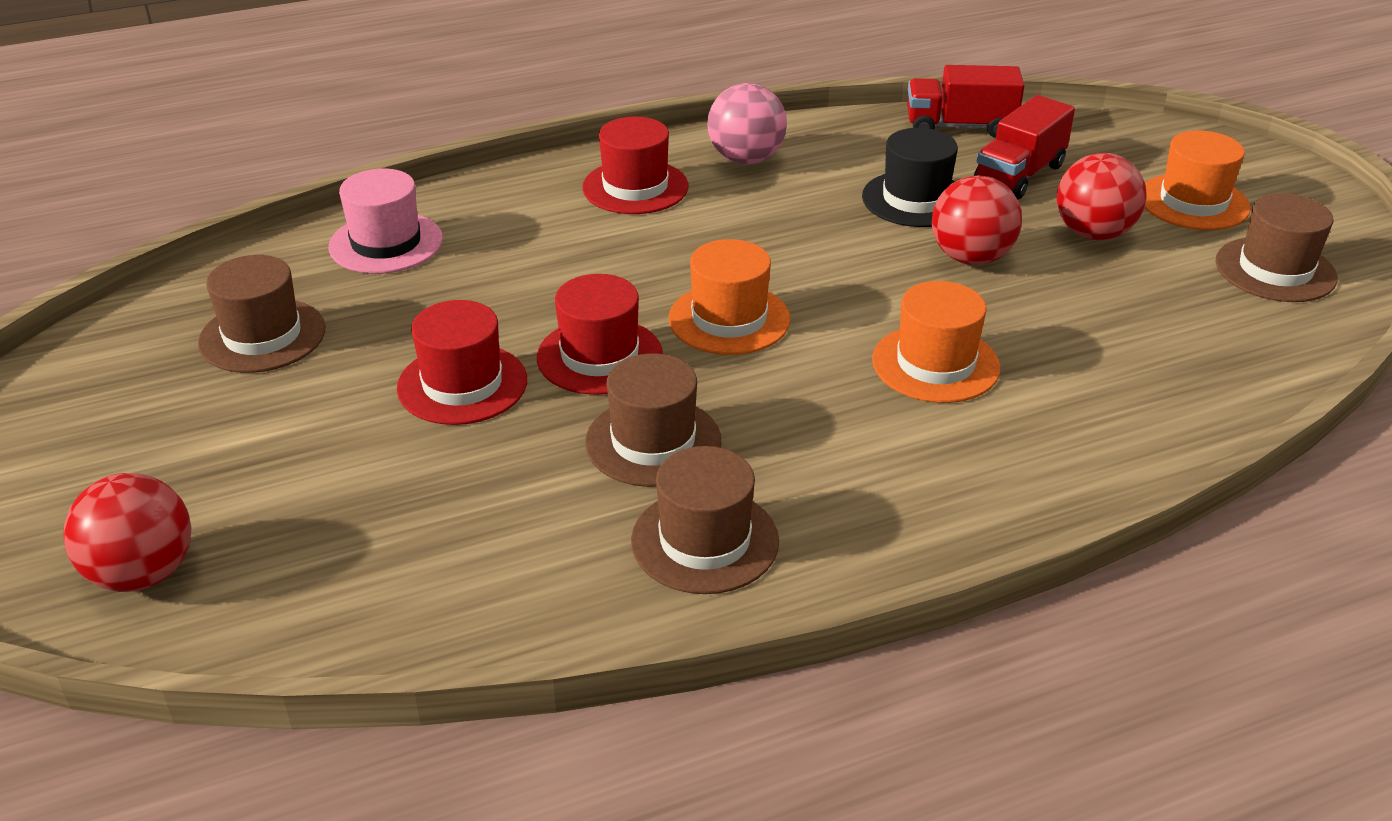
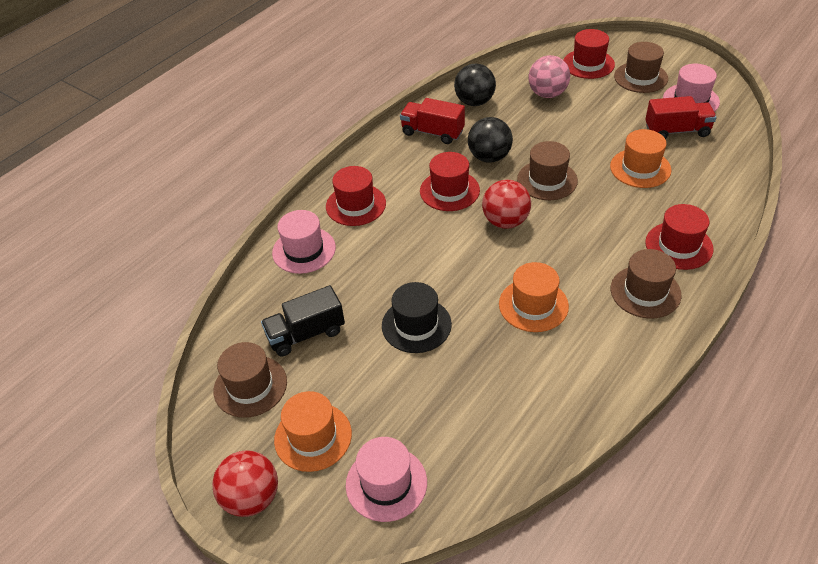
black ball: none = 0 -> [454,64,496,106] [468,117,513,163] = 2
black truck: none = 0 -> [261,285,345,356] = 1
pink hat: [329,169,443,274] = 1 -> [272,210,336,274] [346,437,427,522] [663,64,720,112] = 3
red ball: [63,473,192,592] [932,176,1022,265] [1057,153,1146,240] = 3 -> [212,450,278,517] [482,180,531,229] = 2
red hat: [397,300,527,425] [537,274,663,395] [582,117,688,214] = 3 -> [326,166,386,226] [420,152,480,211] [563,29,615,79] [645,204,714,270] = 4

